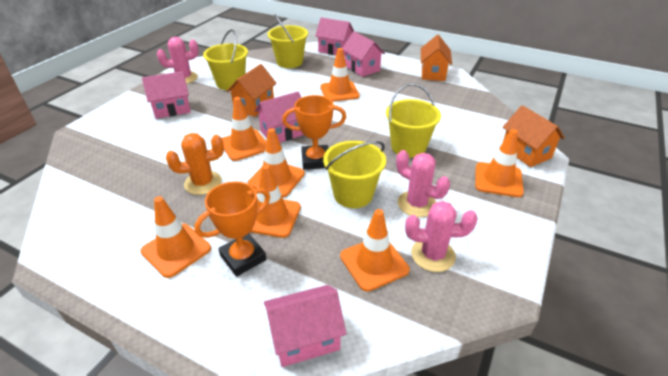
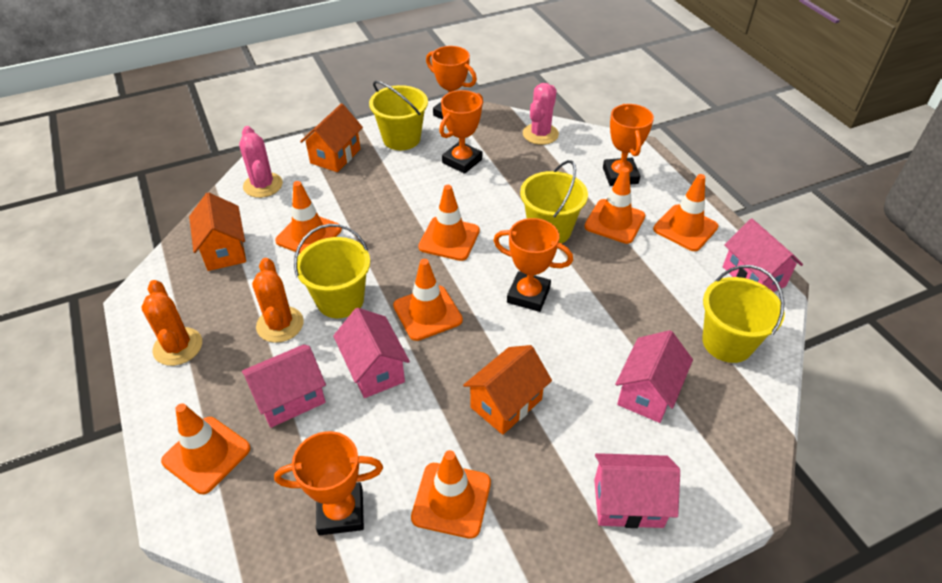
orange cactus: [166,133,224,195] = 1 -> [141,280,202,366] [252,258,304,343] = 2
orange trophy: [194,181,270,277] [282,95,346,170] = 2 -> [274,431,383,535] [426,46,477,119] [439,90,483,174] [493,218,573,312] [603,104,654,186] = 5
pink cactus: [157,37,199,84] [396,150,450,217] [405,201,478,272] = 3 -> [239,126,283,198] [523,83,559,145] = 2

